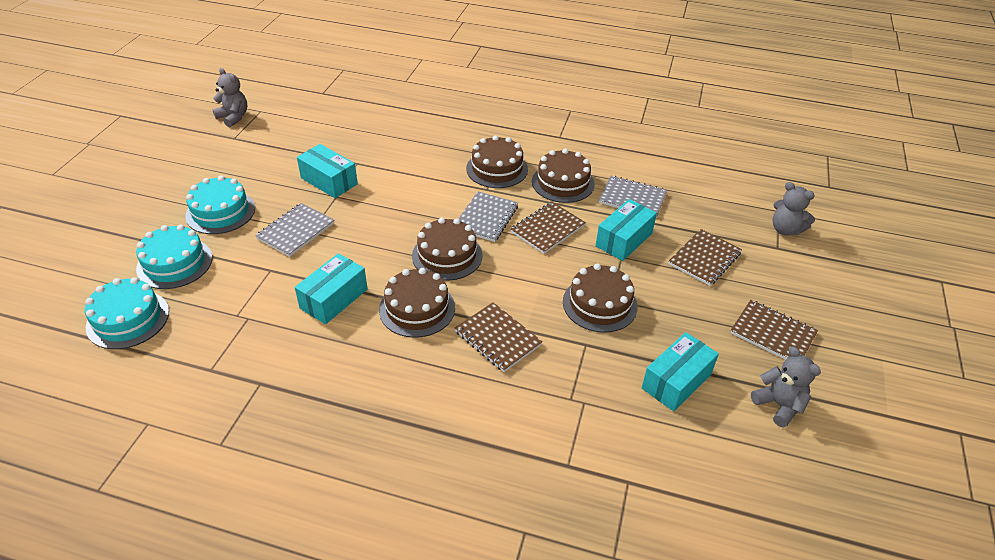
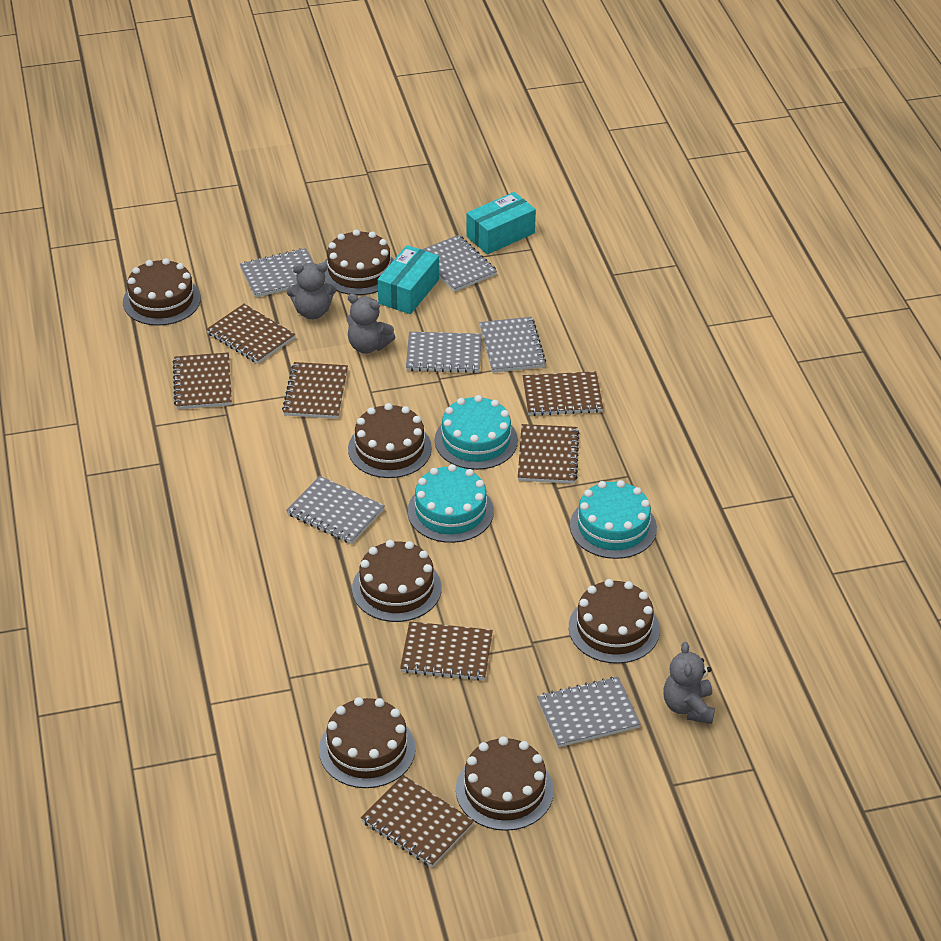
brown cake: [379,268,455,338] [412,218,482,281] [466,135,528,188] [532,149,595,203] [563,264,638,333] = 5 -> [123,258,201,326] [319,697,416,788] [324,229,394,295] [348,403,432,478] [352,540,442,622] [456,736,554,831] [569,579,660,664] = 7
brown notebook: [455,302,543,372] [510,202,586,254] [669,229,742,286] [730,300,818,360] = 4 -> [173,353,232,409] [206,304,295,364] [282,362,348,419] [361,775,474,867] [400,621,493,681] [518,424,579,484] [523,371,603,416] = 7
grey notebook: [255,203,334,257] [459,192,518,242] [599,176,667,218] = 3 -> [240,248,314,298] [286,476,385,544] [406,332,482,373] [422,235,497,292] [480,317,546,373] [537,677,641,747] = 6
turquoise box: [295,253,367,324] [297,144,358,198] [596,199,657,261] [642,332,719,411] = 4 -> [378,245,439,314] [466,192,536,254] = 2

